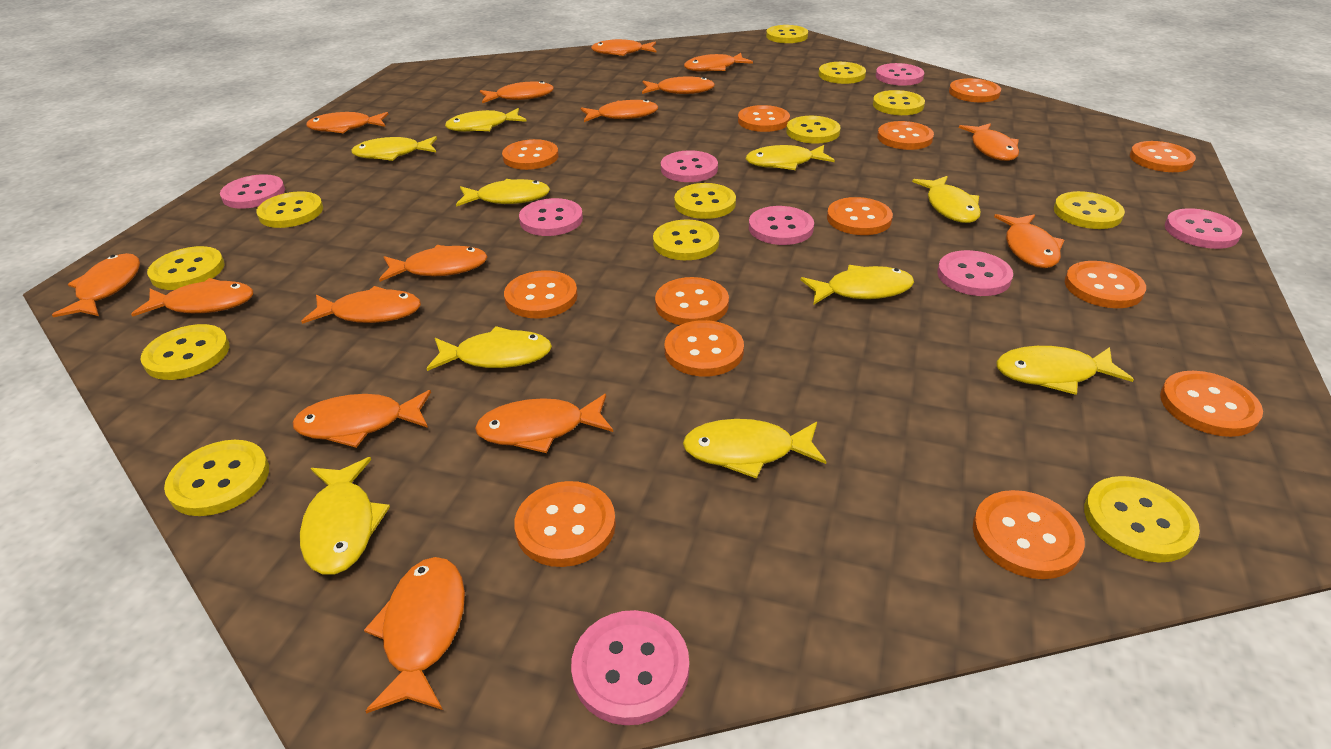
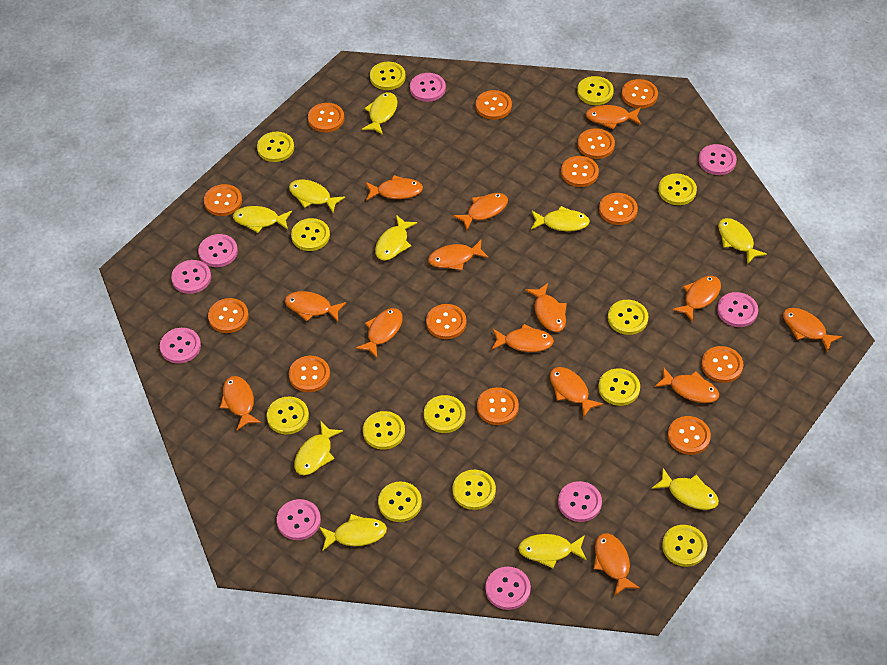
orange fish: [52,253,140,317] [131,278,253,317] [292,390,431,448] [301,286,421,324] [306,112,388,133] [364,557,465,714] [379,245,488,282] [475,394,613,453] [480,81,554,103] [581,99,658,122] [591,39,657,56] [642,76,715,94] [684,53,753,72] [959,123,1019,161] [994,214,1064,268] = 15 -> [220,376,262,430] [285,291,346,322] [356,308,403,358] [365,175,423,201] [428,240,489,270] [453,193,508,230] [492,324,554,352] [525,283,567,332] [550,367,603,418] [585,105,641,129] [594,533,640,596] [655,367,719,403] [672,276,721,322] [783,308,842,353] = 14
pink button: [220,174,285,209] [519,198,583,236] [571,610,689,725] [661,150,718,182] [749,206,814,245] [876,63,924,86] [937,250,1013,296] [1165,208,1242,249] = 8 -> [160,328,201,364] [171,260,211,294] [198,234,238,267] [277,499,321,540] [410,73,446,102] [485,567,531,610] [558,481,602,522] [699,144,737,175] [717,292,758,327] = 9
yellow button: [141,324,229,380] [147,246,225,290] [164,440,269,516] [256,191,323,228] [653,219,719,260] [674,183,736,219] [766,25,808,43] [786,116,841,144] [818,62,866,84] [873,90,925,115] [1054,191,1125,229] [1084,476,1200,563] = 12 -> [257,132,294,162] [267,396,309,434] [291,218,330,251] [363,411,405,450] [370,62,406,90] [378,481,422,522] [424,395,466,433] [452,470,496,510] [577,76,614,105] [598,369,640,406] [608,300,648,335] [658,174,697,205] [662,525,707,567] = 13

